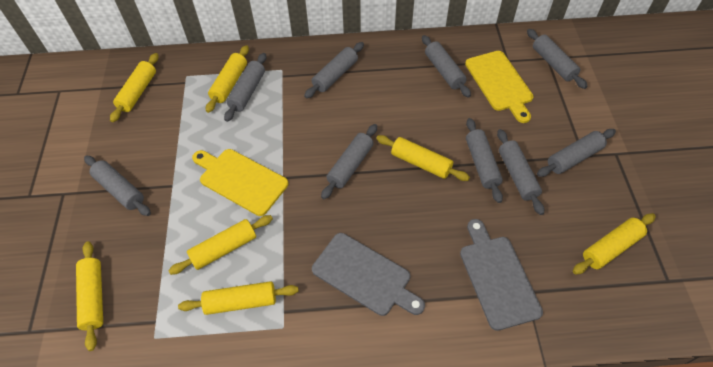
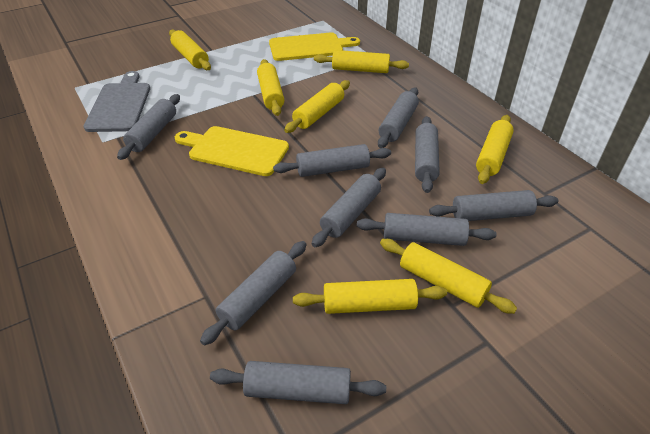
grey cutting board: [312,233,425,316] [460,219,543,331] = 2 -> [83,71,150,132] = 1

